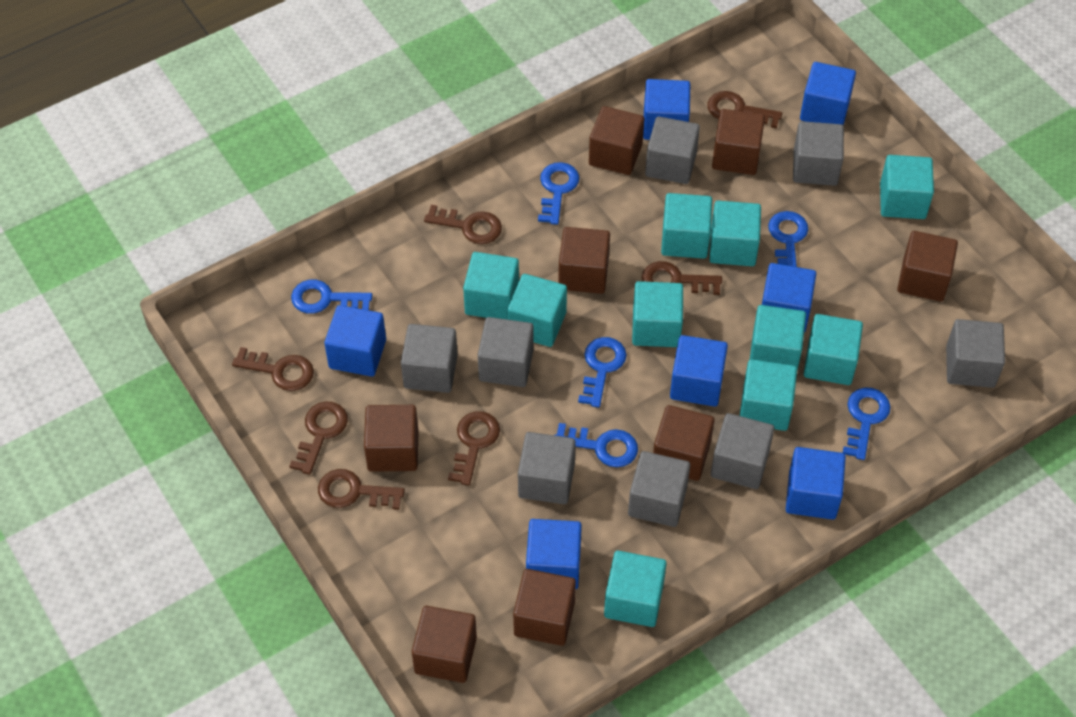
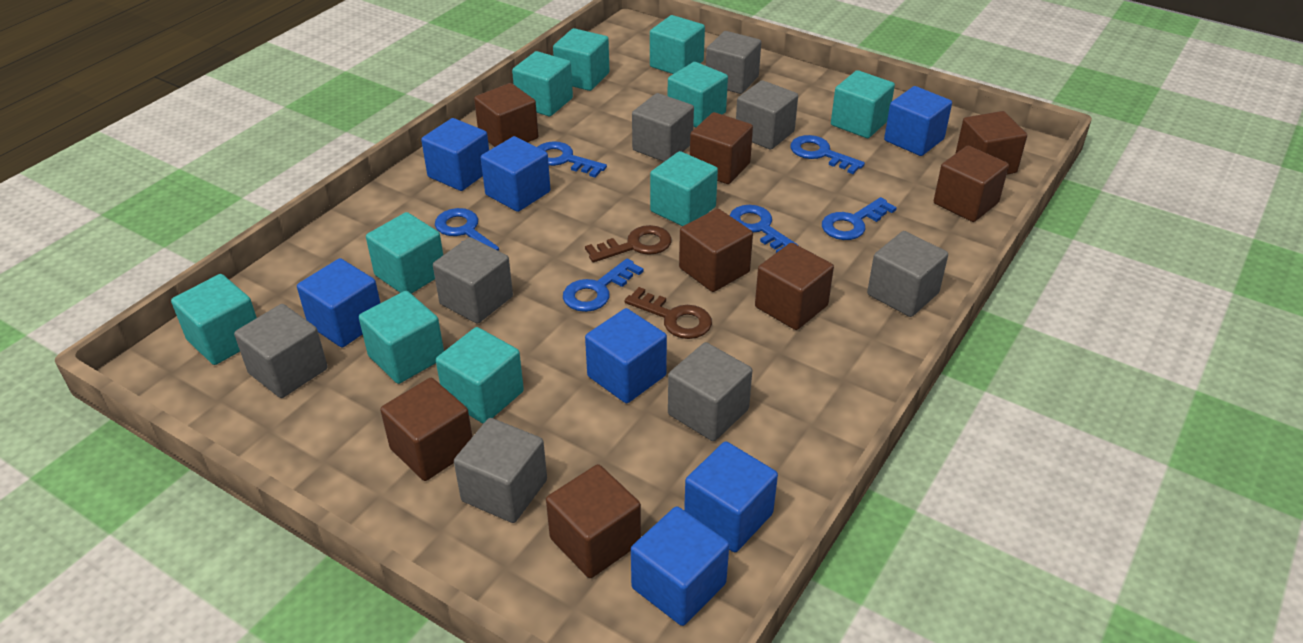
brown key: [232,347,314,391] [289,401,348,475] [318,469,405,510] [424,205,502,244] [448,411,500,486] [642,261,722,295] [707,91,782,129] = 7 -> [585,225,672,262] [624,287,712,339] = 2

